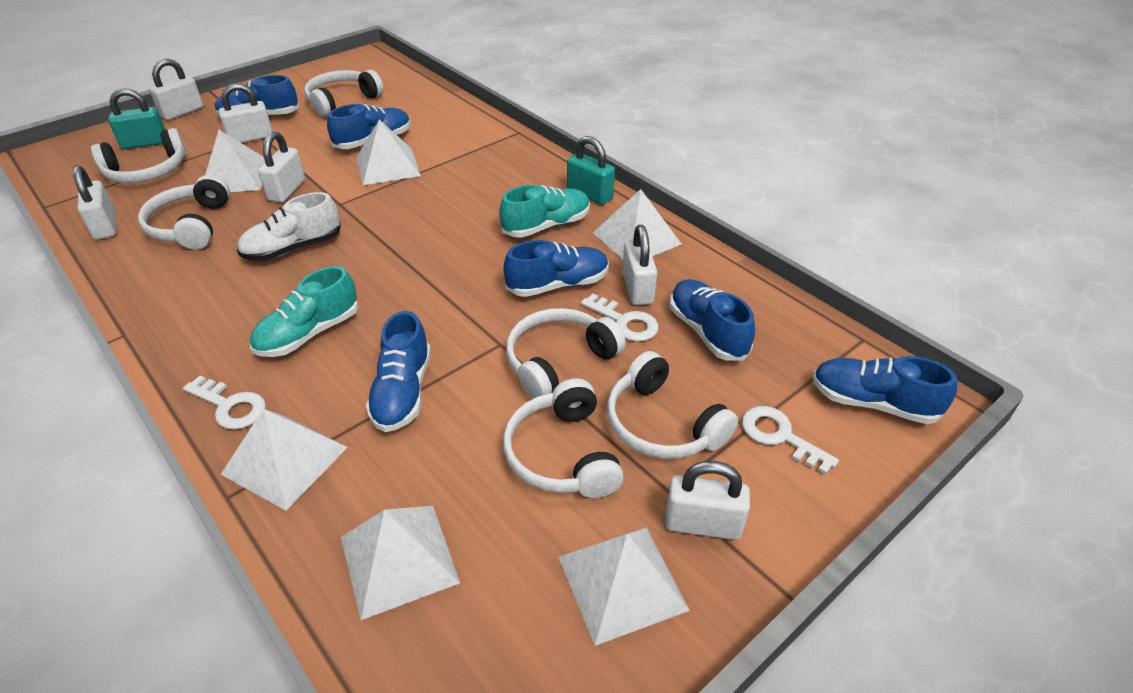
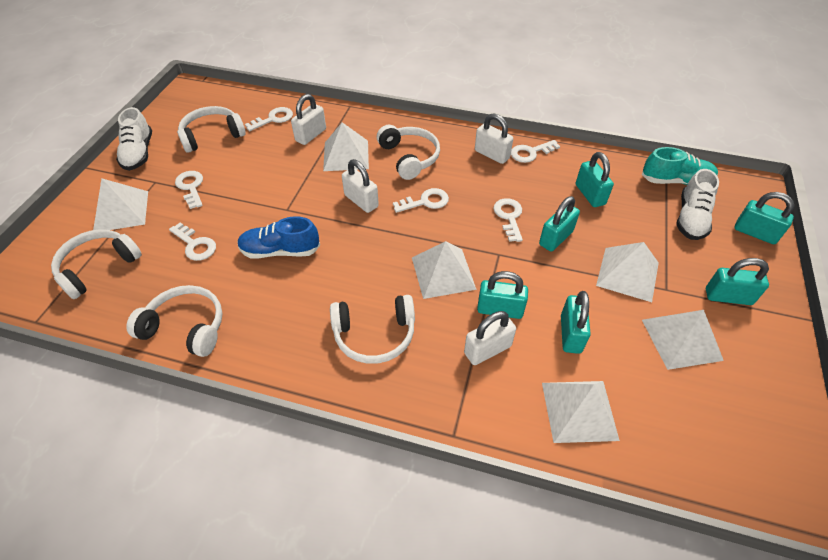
blue shoe: [215,75,299,115] [327,104,411,149] [366,311,431,432] [503,240,609,297] [670,279,755,361] [813,356,957,424] = 6 -> [237,216,320,259] = 1
turquoise padlock: [108,88,165,149] [567,136,615,205] = 2 -> [477,271,528,319] [539,196,580,252] [561,291,591,354] [576,152,614,207] [706,258,769,305] [734,192,794,244] = 6
turquoise shoe: [250,266,358,357] [499,185,590,238] = 2 -> [642,147,718,185] = 1
white headphones: [91,128,186,183] [138,175,230,250] [304,70,383,117] [503,378,624,498] [506,308,626,399] [607,351,738,459] = 6 -> [51,229,142,299] [126,285,222,357] [177,106,246,153] [330,295,415,364] [377,125,440,180] = 5
white key: [183,376,266,430] [581,293,658,342] [742,406,839,475] = 3 -> [169,222,216,261] [175,171,203,209] [245,107,293,131] [393,188,449,213] [493,198,523,242] [511,140,560,163] = 6
white padlock: [73,165,116,240] [149,59,203,120] [219,83,273,143] [258,131,305,203] [622,225,657,305] [665,461,750,540] = 6 -> [291,94,326,145] [342,159,379,213] [464,311,516,365] [475,113,513,164] = 4
white shoe: [237,192,341,261] = 1 -> [116,107,152,171] [676,169,719,240] = 2

